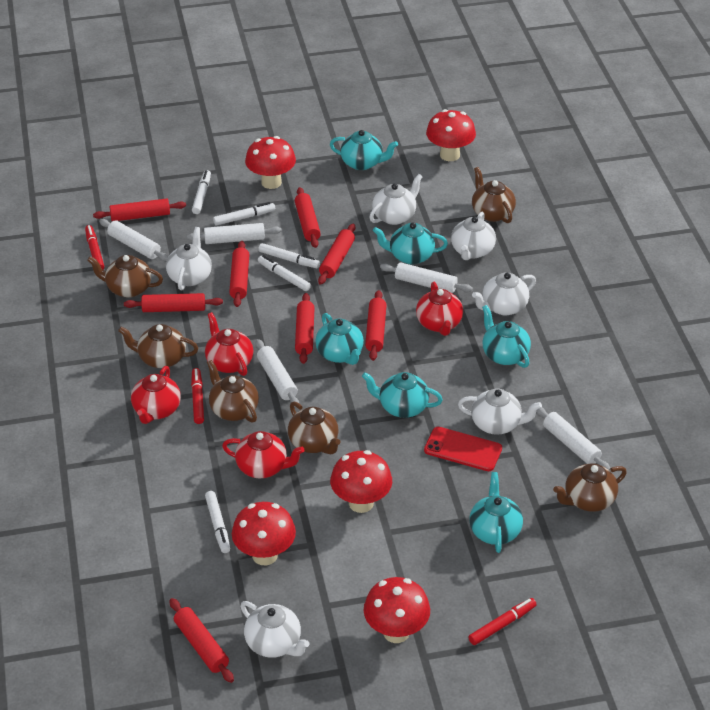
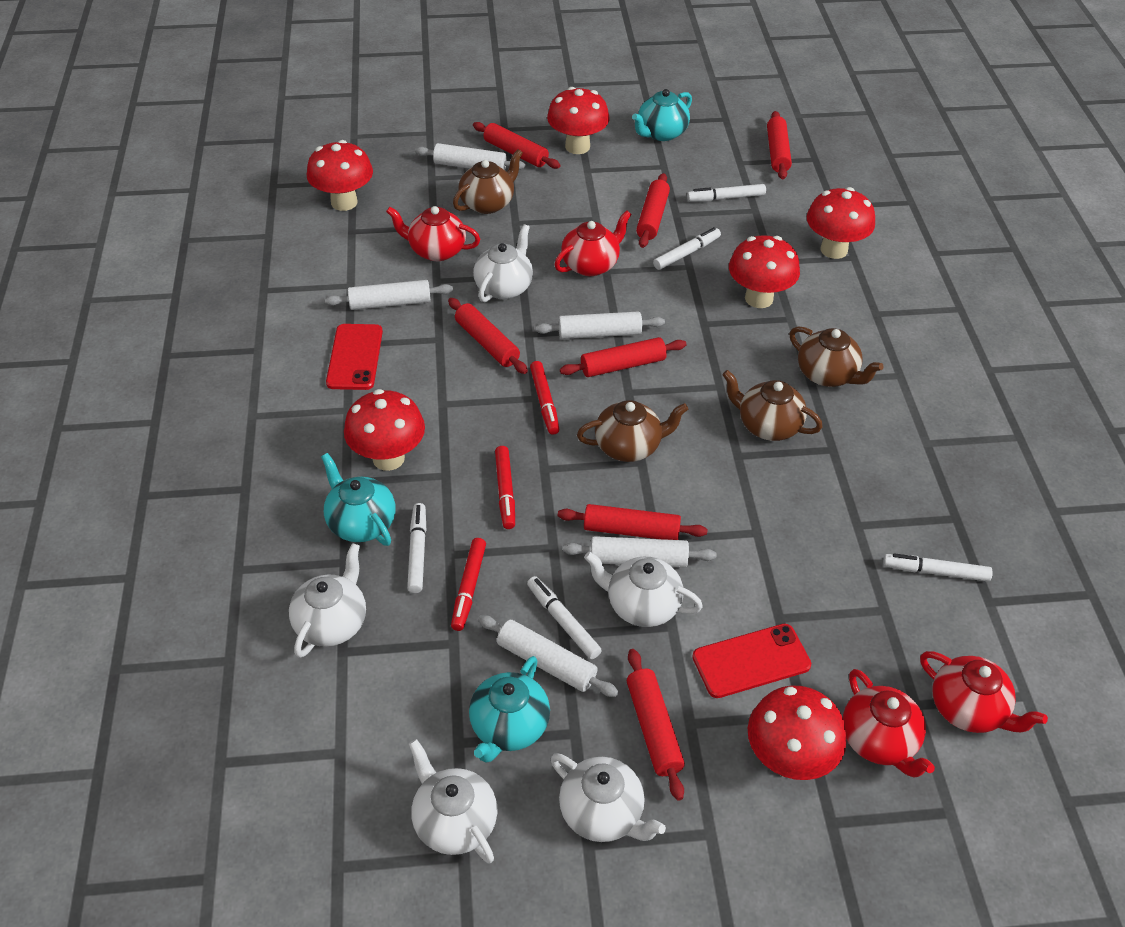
brown teapot: [87,255,163,298] [118,324,198,368] [207,360,259,423] [288,401,341,454] [472,167,516,223] [553,463,627,512] = 6 -> [453,149,523,214] [577,400,688,462] [722,370,823,441] [790,326,884,387] = 4
red mushroom: [232,502,296,565] [245,136,296,189] [330,450,392,513] [363,577,430,643] [426,109,476,161] = 5 -> [307,140,373,211] [344,389,425,471] [547,87,610,154] [729,235,800,308] [748,685,847,780] [807,187,875,259] = 6
red phone: [424,427,502,471] = 1 -> [326,324,383,390] [692,624,811,698] = 2
red rolling pin: [93,199,186,221] [124,293,223,312] [169,598,234,683] [229,241,249,307] [295,187,321,248] [295,293,315,364] [318,224,355,285] [365,290,387,361] = 8 -> [448,298,528,374] [473,122,560,169] [558,504,708,540] [560,337,686,377] [627,649,685,801] [636,173,670,248] [767,111,792,179] = 7
turquoise teapot: [315,313,364,365] [330,130,398,170] [362,372,443,418] [373,222,448,265] [469,472,523,553] [482,305,531,368] = 6 -> [321,453,396,546] [469,656,550,763] [632,89,692,141] = 3
white teapot: [166,227,212,290] [240,601,310,658] [369,174,423,225] [451,212,496,260] [458,389,542,435] [472,272,536,315] = 6 -> [289,543,366,658] [409,739,498,864] [473,224,533,302] [550,753,666,842] [584,552,703,627] = 5

